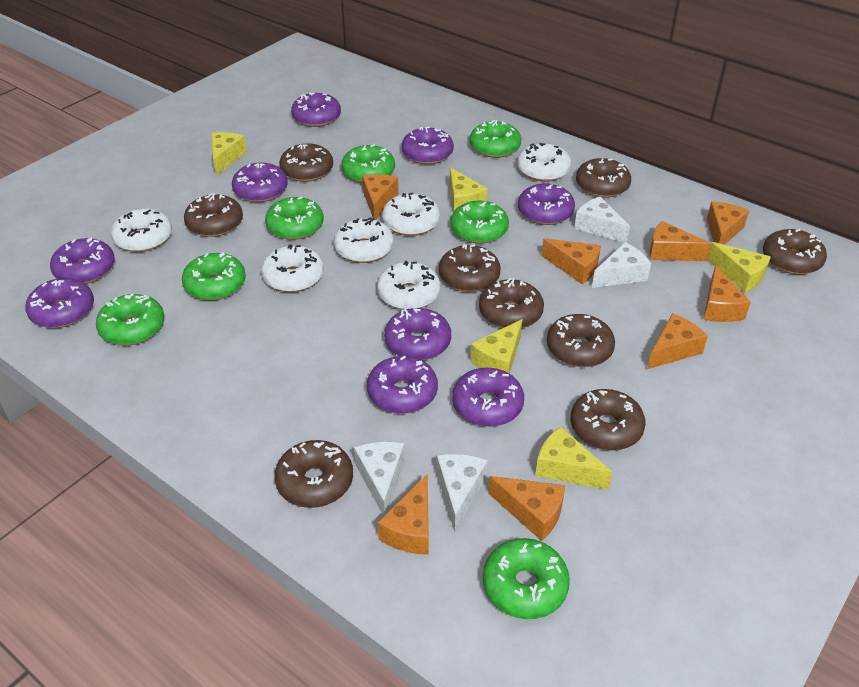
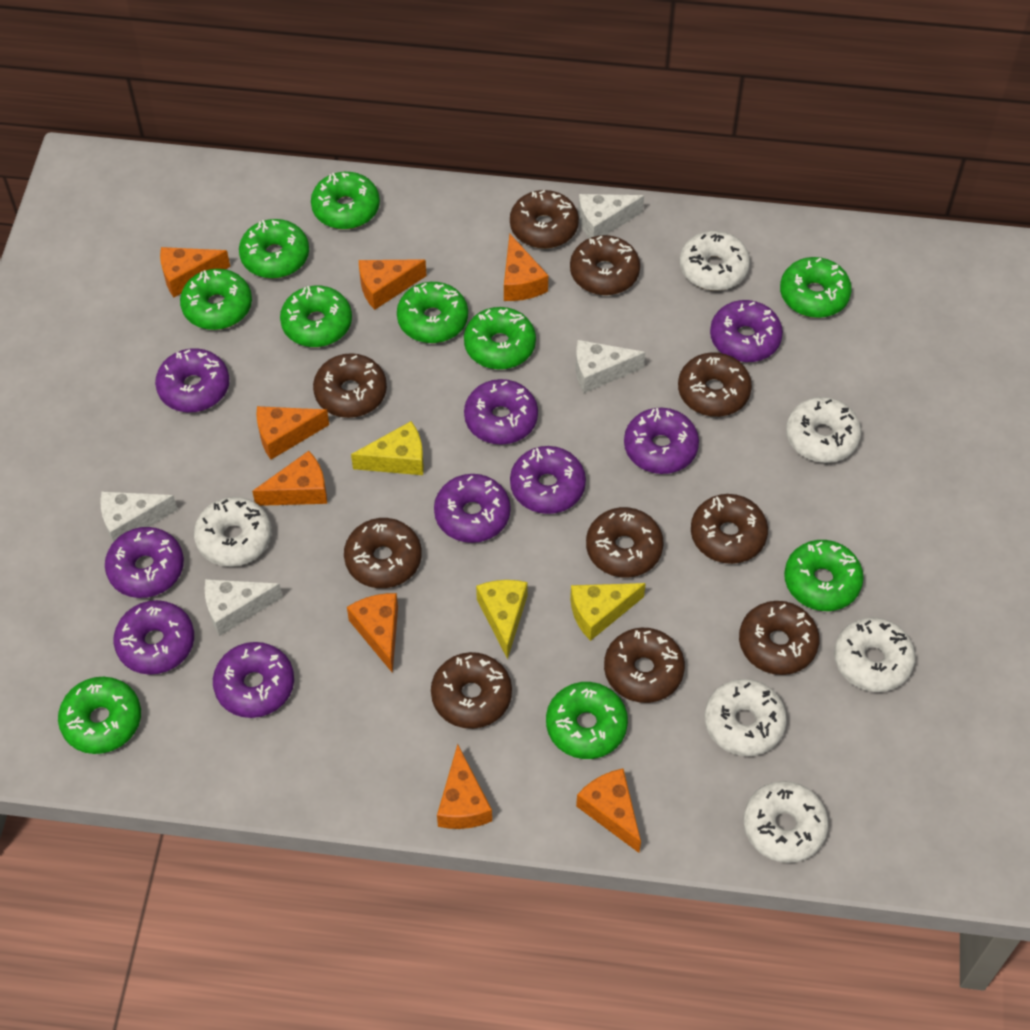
brown donut: [184,193,243,237] [274,440,353,508] [279,143,333,182] [439,244,501,292] [479,278,544,328] [547,314,615,367] [571,389,646,451] [576,158,631,198] [763,229,827,274] = 9 -> [313,353,387,418] [344,518,422,588] [431,652,512,729] [510,190,579,249] [570,235,640,295] [586,507,663,577] [604,628,685,703] [678,352,752,417] [691,494,768,564] [739,601,819,675] = 10
green donut: [96,294,165,345] [182,252,246,300] [265,197,324,240] [341,145,395,183] [451,201,509,244] [470,120,521,158] [483,538,570,619] = 7 -> [58,677,141,754] [180,269,252,330] [239,219,309,278] [280,286,352,347] [311,172,380,229] [397,282,468,343] [464,307,536,369] [546,682,628,759] [780,257,852,318] [784,540,864,611] = 10
yellow cheese: [211,132,247,176] [450,167,488,212] [470,319,522,374] [535,427,612,490] [707,242,771,293] = 5 -> [351,421,424,475] [476,580,528,659] [570,583,646,641] = 3

